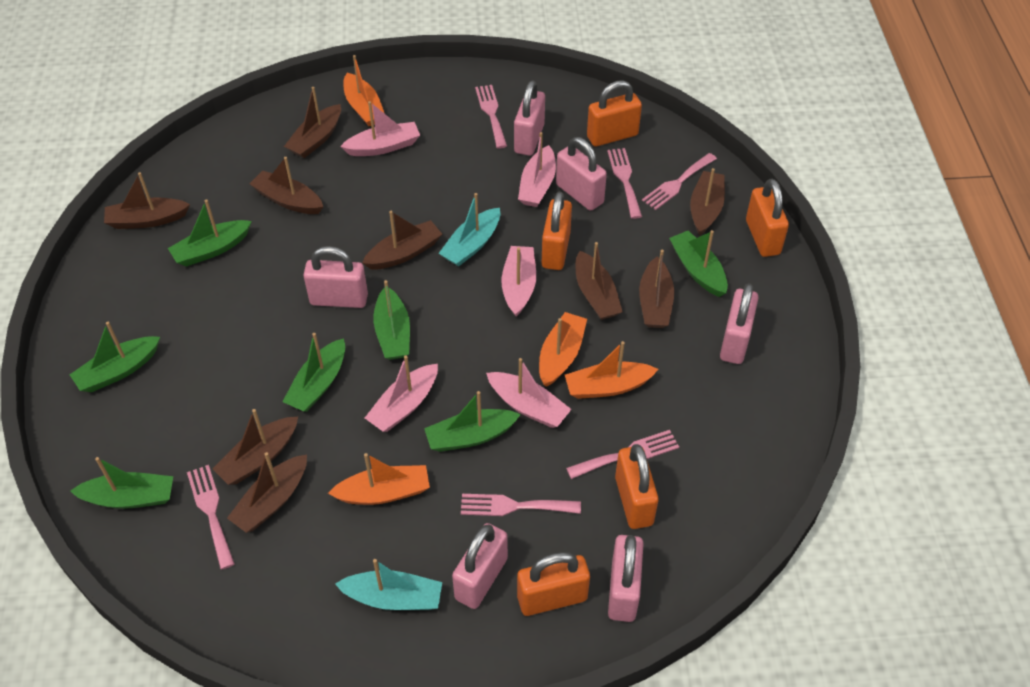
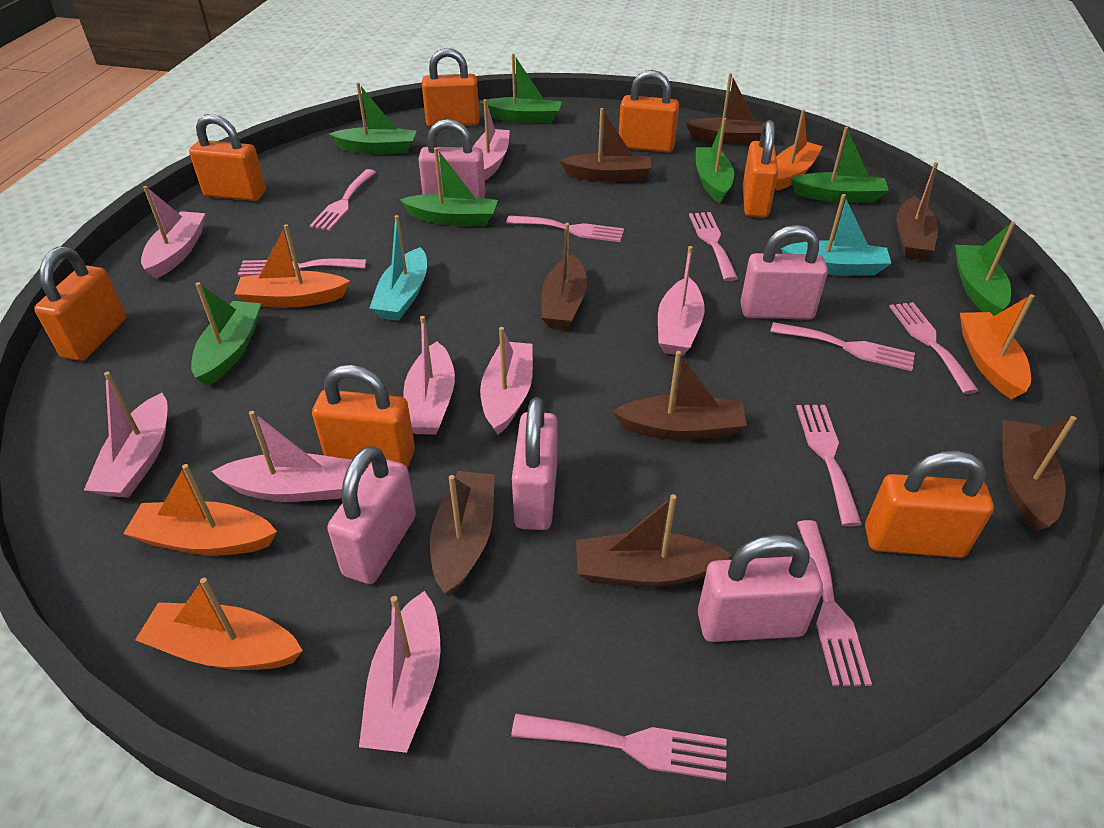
brown boat: [104,172,190,229] [212,409,298,485] [227,452,307,533] [250,157,323,214] [284,87,341,158] [362,211,442,270] [576,242,623,320] [639,250,674,328] [690,168,725,236] = 9 -> [430,471,494,596] [541,223,587,329] [560,108,651,182] [576,494,732,587] [612,351,747,440] [685,73,765,145] [896,162,938,260] [1002,416,1077,532] = 8
orange boat: [328,453,430,505] [343,55,385,126] [539,312,587,387] [565,341,658,399] = 4 -> [123,464,277,556] [135,578,303,670] [235,224,350,307] [775,109,822,191] [960,294,1034,399] = 5
orange padlock: [517,552,590,616] [542,192,572,270] [587,80,642,147] [615,444,659,529] [746,179,789,257] = 5 -> [34,247,126,361] [189,114,266,201] [312,365,415,468] [422,48,479,127] [619,70,679,153] [742,120,778,217] [865,451,994,558] = 7
pink boat: [340,101,420,156] [365,355,438,432] [486,358,572,428] [501,246,536,317] [518,132,556,207] = 5 -> [84,371,168,497] [141,186,205,279] [211,411,352,502] [359,591,441,753] [403,316,455,434] [473,99,510,180] [480,327,533,435] [658,246,704,356] = 8
pink fork: [187,465,235,569] [461,494,581,516] [475,85,507,148] [566,430,679,479] [607,148,642,219] [642,153,717,210] = 6 -> [238,258,366,276] [310,169,376,231] [506,215,624,242] [511,713,727,781] [689,212,738,281] [770,322,915,371] [796,405,862,526] [797,520,872,686] [889,302,979,394] = 9
pink padlock: [303,246,368,308] [452,523,508,609] [514,80,545,156] [556,137,607,211] [608,535,644,622] [720,283,759,364] = 6 -> [327,446,416,584] [418,119,485,198] [512,397,558,530] [698,534,823,642] [740,225,828,319] = 5

